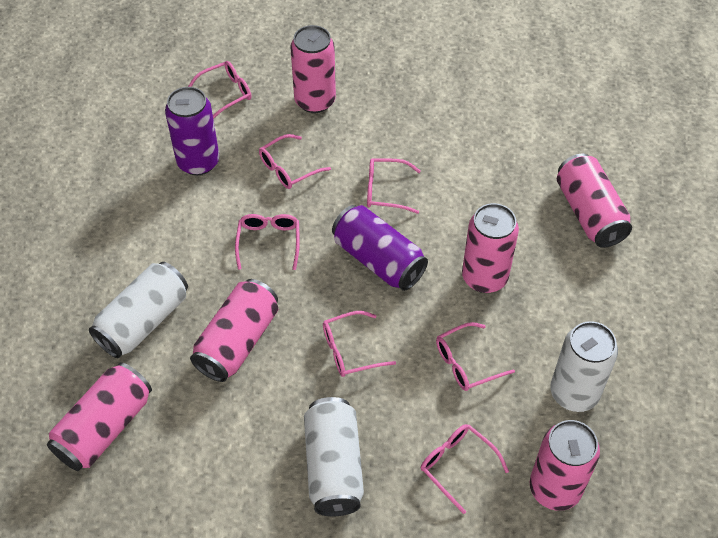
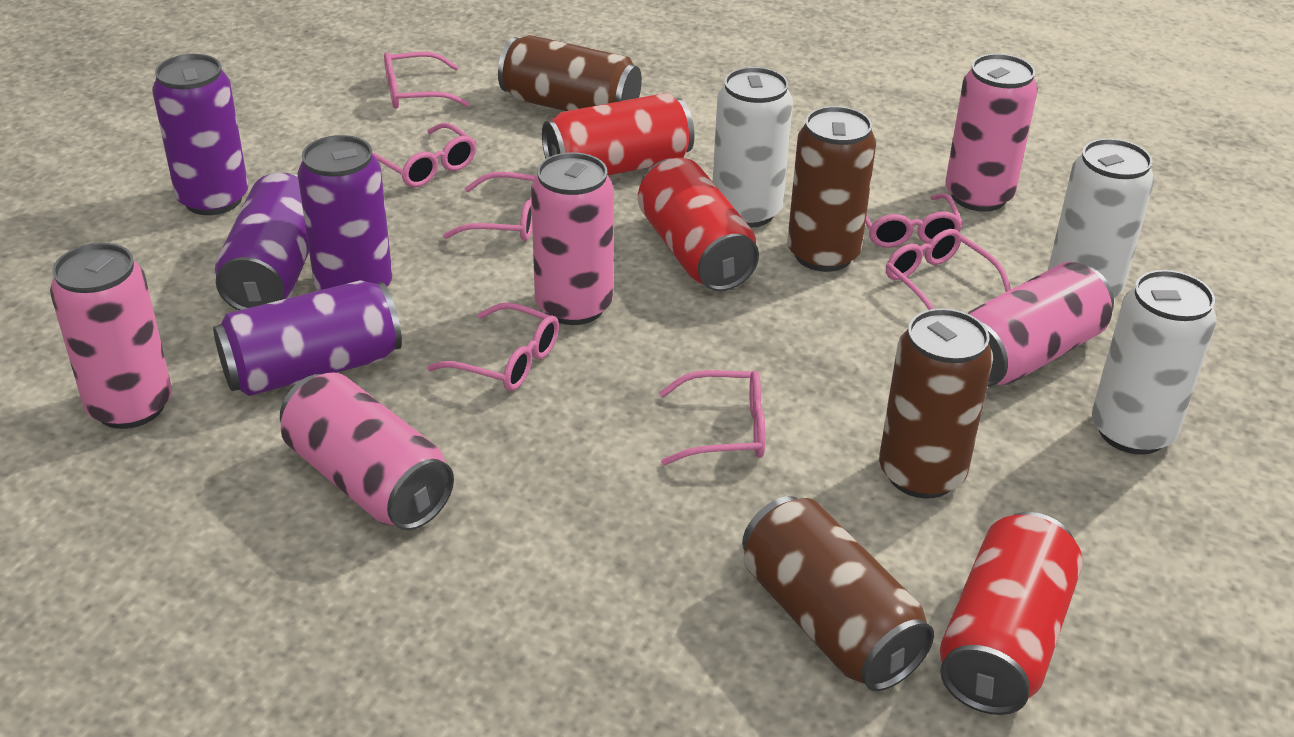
brown can: none = 0 -> [498,35,642,111] [742,496,934,691] [787,106,876,272] [879,308,993,499] = 4
pink can: [47,362,152,471] [190,279,278,382] [290,25,336,113] [462,203,519,293] [530,420,600,511] [557,154,632,248] = 6 -> [50,243,172,429] [280,372,454,530] [531,152,614,325] [945,54,1038,212] [967,261,1114,387] = 5
purple can: [165,87,219,175] [332,205,428,291] = 2 -> [152,54,248,215] [213,280,402,396] [215,173,309,311] [298,135,392,291] = 4
red can: none = 0 -> [542,93,695,176] [638,158,759,291] [940,512,1083,715] = 3

